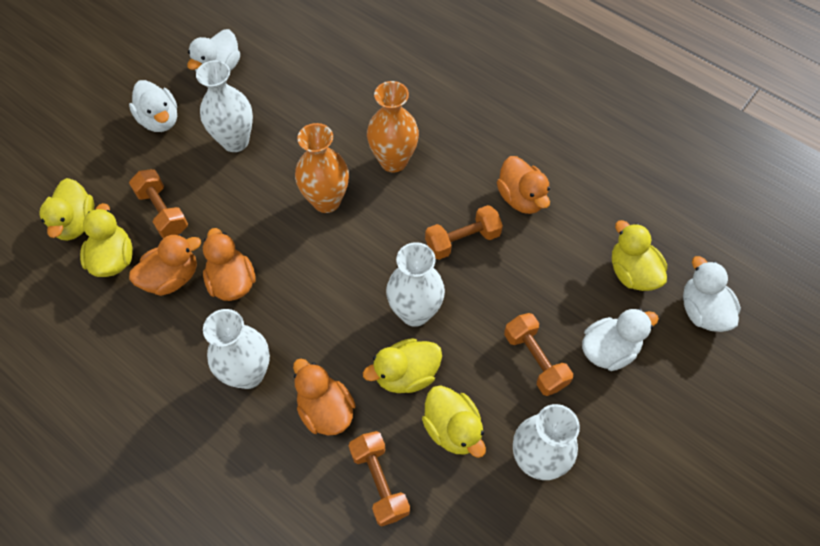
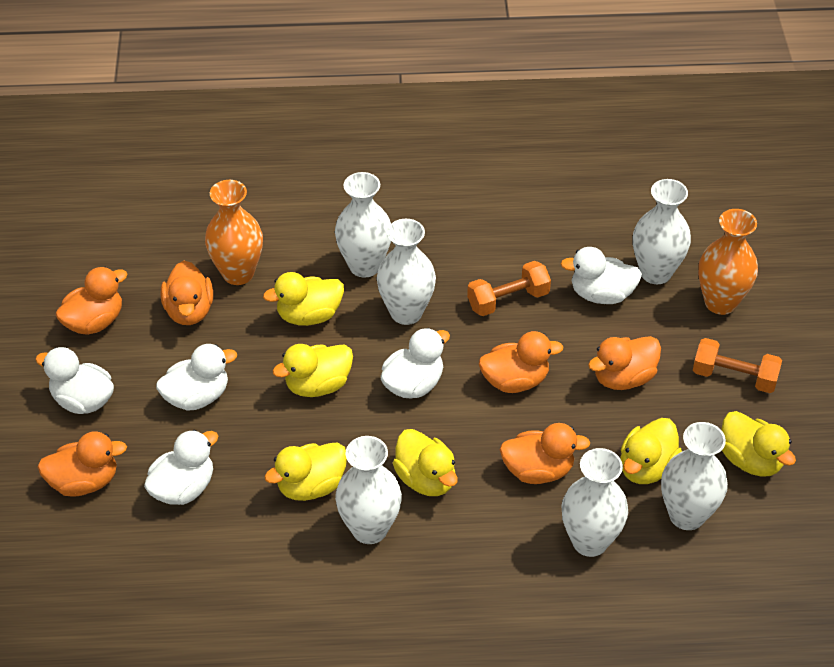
orange duck: [129,234,201,296] [203,228,256,301] [293,359,356,435] [497,156,550,214] = 4 -> [37,431,127,497] [55,267,128,335] [161,261,213,325] [479,331,563,393] [500,423,590,484] [588,336,661,390] = 6
orange dumbbell: [129,169,188,238] [349,431,410,527] [425,205,503,260] [504,313,573,396] = 4 -> [467,261,551,316] [693,338,782,393] = 2
white duck: [129,80,177,132] [187,29,240,71] [582,309,659,371] [683,256,741,332] = 4 -> [35,347,114,414] [144,430,218,505] [156,344,237,410] [381,328,450,399] [560,247,642,304] = 5
white vase: [196,60,253,152] [203,309,270,389] [386,242,445,327] [513,404,580,480] = 4 -> [335,172,391,278] [335,436,402,544] [377,219,436,325] [561,448,628,557] [633,179,691,284] [661,422,728,530] = 6
yellow duck: [40,178,94,241] [80,203,133,277] [363,338,442,393] [422,385,486,458] [612,220,667,291] = 5 -> [263,272,344,326] [264,443,347,501] [273,344,353,397] [393,429,458,496] [620,418,682,484] [721,411,796,477] = 6

